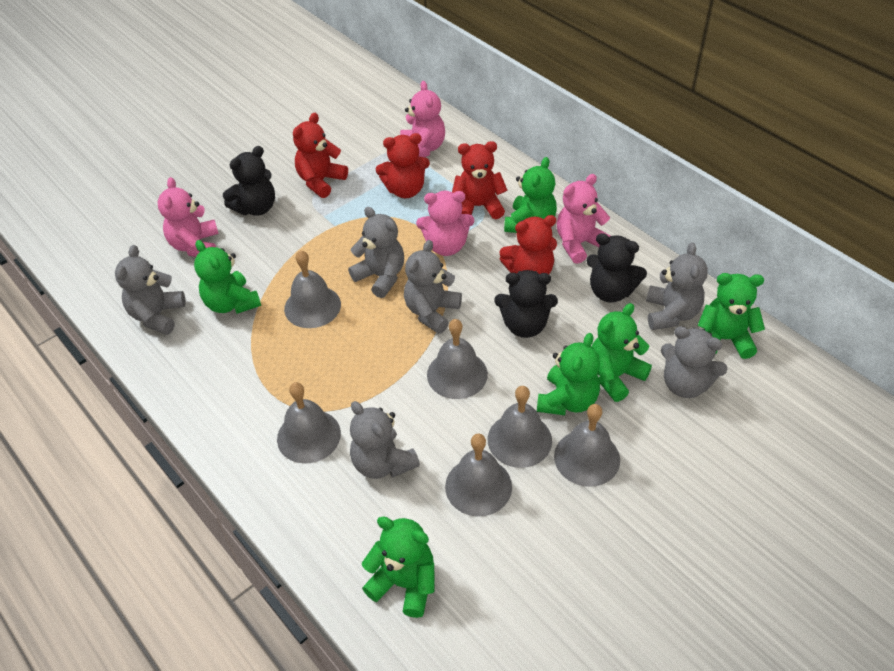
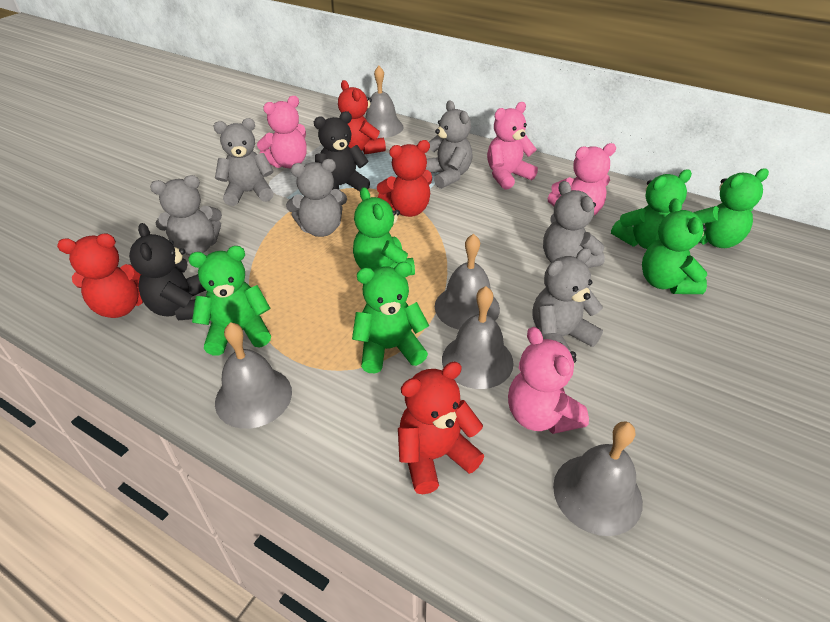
black teddy bear: [223,146,275,216] [494,270,558,338] [587,233,647,303] = 3 -> [129,223,206,320] [314,111,370,191] = 2
grey bell: [277,382,341,464] [284,250,341,328] [427,319,488,399] [445,433,512,517] [488,386,552,468] [554,404,620,487] = 6 -> [215,322,292,429] [365,66,403,138] [435,234,500,330] [442,286,514,389] [553,422,643,536] = 5

